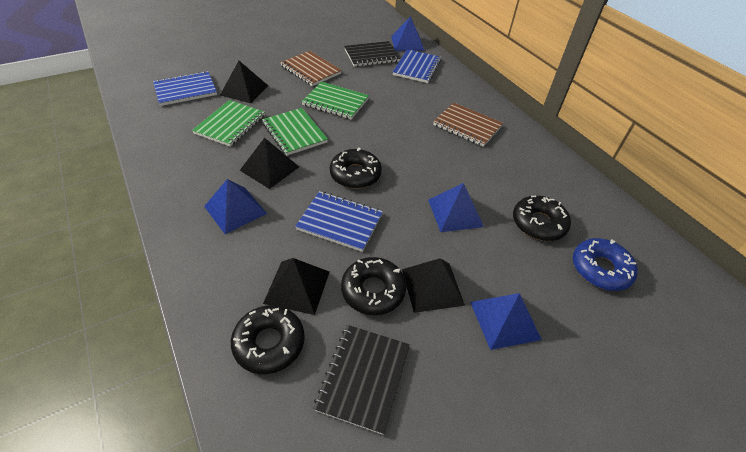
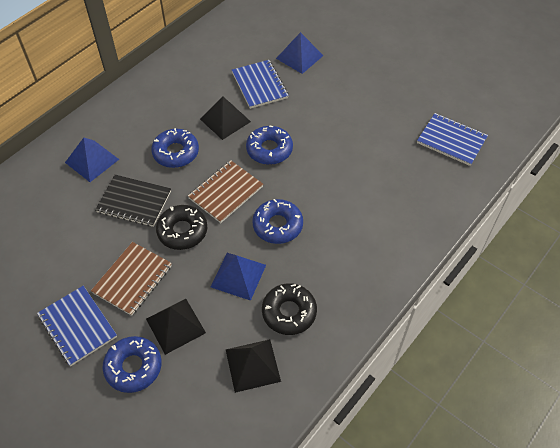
black donut: [231,305,305,374] [330,147,382,189] [341,257,406,315] [513,196,571,241] = 4 -> [156,205,208,250] [262,283,317,335] = 2
black notebook: [313,325,410,435] [344,41,400,67] = 2 -> [95,175,171,227] = 1
black pyramid: [220,61,268,103] [240,138,299,189] [263,258,329,315] [402,258,465,313] = 4 -> [146,299,206,355] [200,97,251,140] [225,339,281,393] = 3
blue donut: [573,238,638,291] = 1 -> [102,336,162,393] [151,128,199,168] [246,126,293,165] [252,199,303,244] = 4
blue pyramid: [204,179,267,234] [391,16,425,51] [428,183,484,232] [470,293,542,350] = 4 -> [65,138,119,182] [211,253,266,301] [276,32,323,74] = 3
green notebook: [192,100,265,147] [262,108,328,156] [302,82,369,120] = 3 -> none = 0

